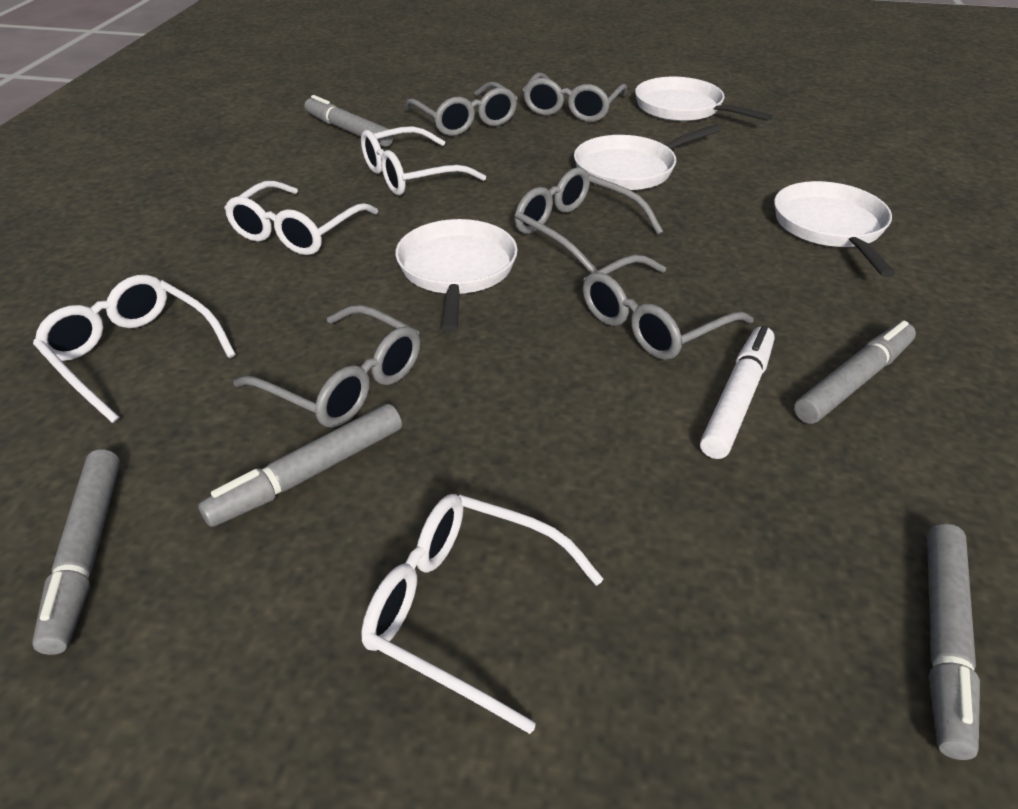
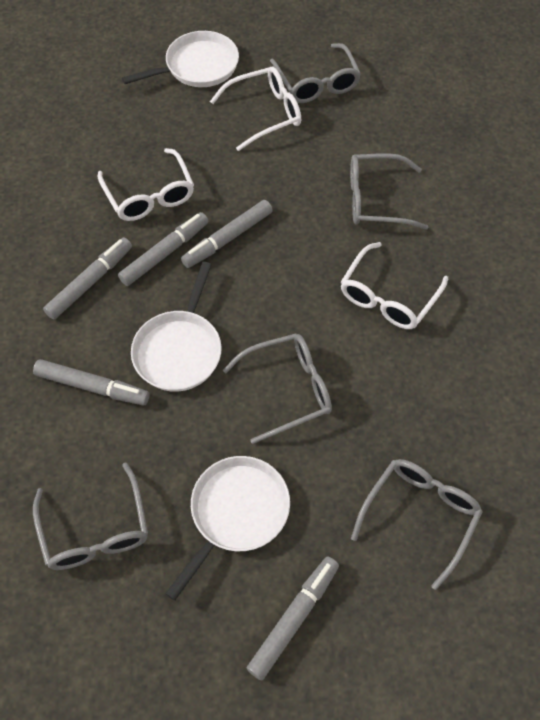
white glasses: [33,275,236,423] [224,181,378,255] [361,126,486,195] [361,494,603,734] = 4 -> [98,148,194,221] [210,67,301,151] [341,242,448,329] = 3
white marker: [700,326,775,459] = 1 -> none = 0
white pan: [395,219,518,332] [574,124,722,190] [635,77,773,121] [774,181,895,277] = 4 -> [122,31,239,87] [131,262,222,392] [165,456,290,601] = 3

